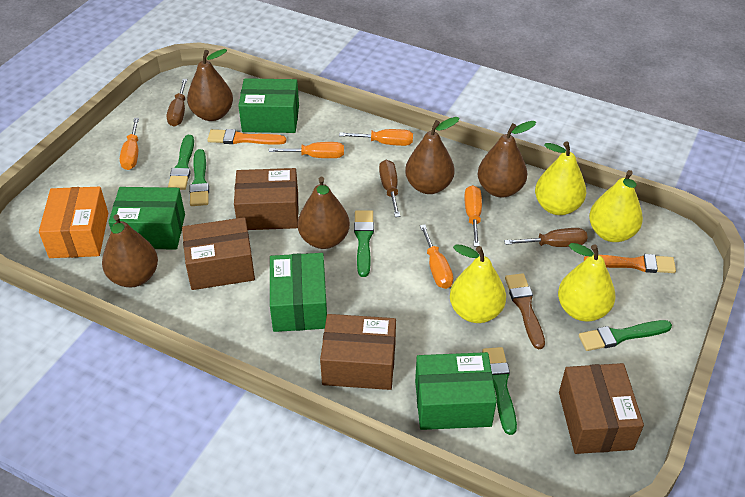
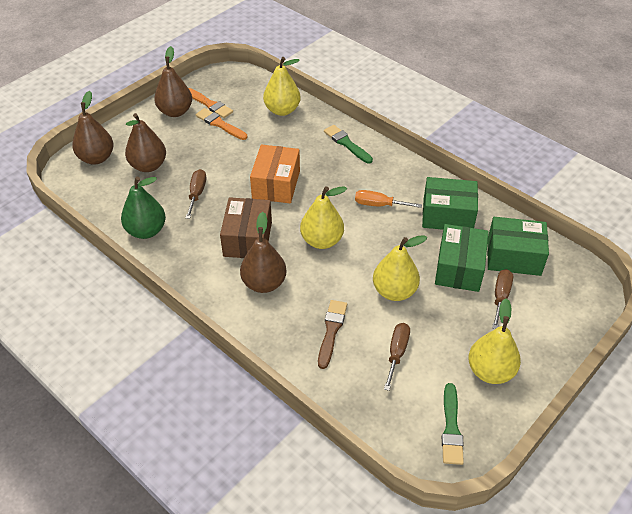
brown box: [182,217,255,290] [234,168,299,230] [320,314,396,390] [559,363,644,454] = 4 -> [220,197,272,258] = 1
brown pear: [102,214,158,287] [187,49,233,121] [298,177,350,249] [405,117,460,194] [478,121,536,198] = 5 -> [72,91,114,164] [125,113,166,172] [154,46,192,117] [240,212,287,293] = 4
green box: [109,187,185,250] [238,78,299,133] [270,253,327,332] [415,352,497,430] = 4 -> [422,177,478,230] [435,224,488,292] [487,217,549,276] = 3
green brush: [168,135,194,190] [189,149,209,206] [354,210,374,277] [482,347,517,435] [579,320,672,351] = 5 -> [324,125,373,163] [442,383,464,465] = 2
green pear: none = 0 -> [121,176,166,239] = 1
orange screwdriver: [120,118,139,170] [269,142,344,158] [339,129,413,146] [420,224,453,289] [464,185,482,247] = 5 -> [355,190,422,208] = 1

